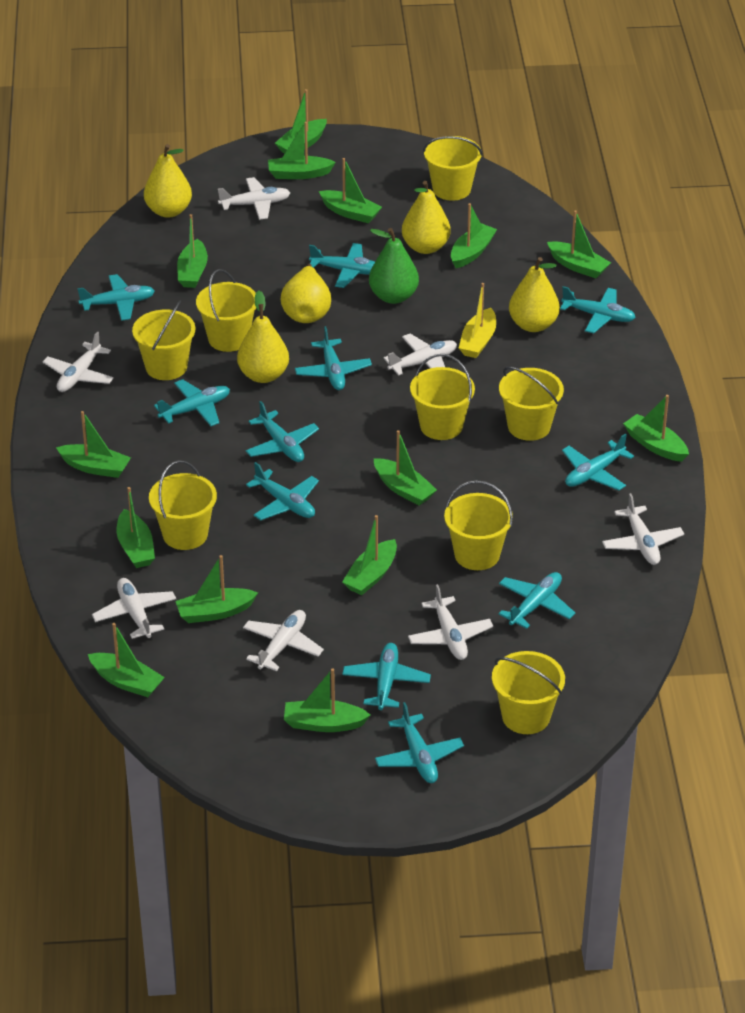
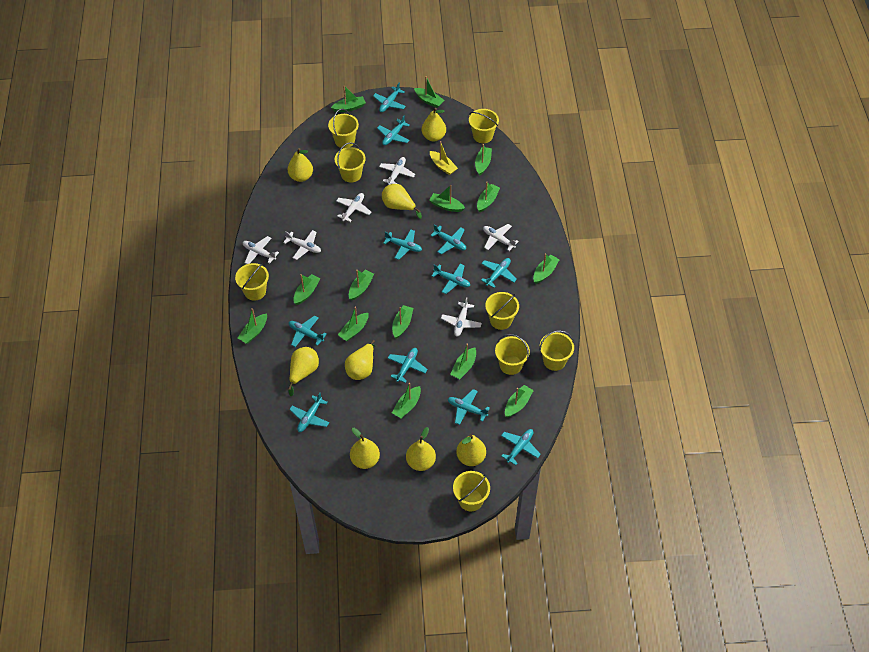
green pear: [369,228,419,304] = 1 -> none = 0
white plane: [43,331,114,392] [92,578,176,639] [218,177,290,220] [243,610,324,671] [383,334,457,376] [408,584,493,660] [602,493,684,565] = 7 -> [243,236,279,264] [283,230,321,260] [336,193,371,222] [379,157,415,185] [441,297,482,337] [483,224,519,251] = 6
yellow pear: [144,144,192,218] [237,291,289,383] [281,263,331,323] [402,181,451,254] [509,257,560,332] = 5 -> [288,148,313,182] [288,347,319,396] [345,340,375,380] [350,428,380,469] [382,184,422,219] [406,427,436,471] [422,108,446,141] [456,434,486,466] = 8

